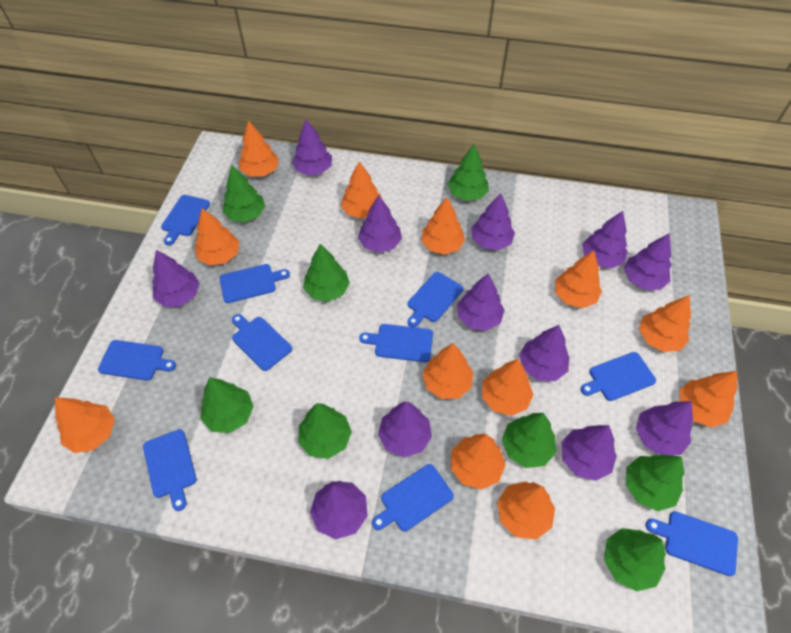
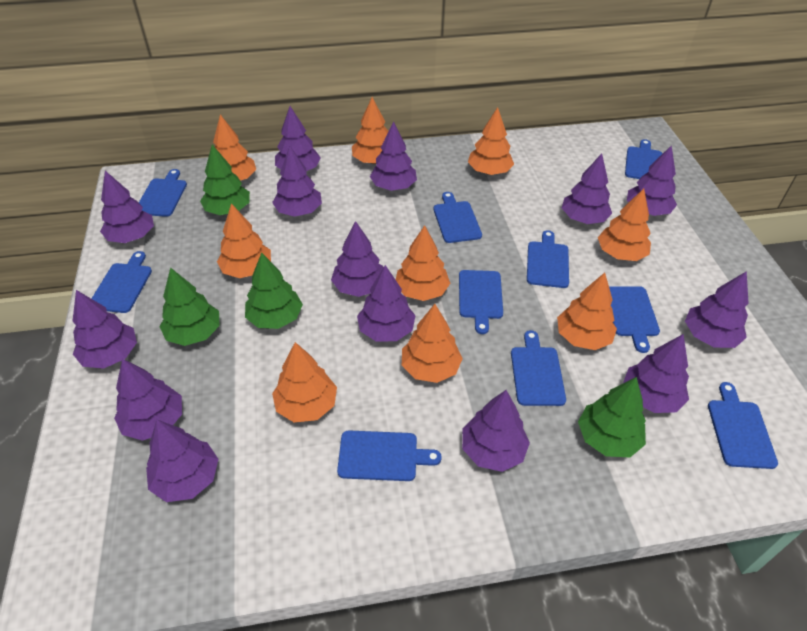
green tree: [201,377,254,433] [222,165,265,222] [298,403,352,459] [303,244,350,302] [447,144,489,201] [502,413,556,468] [604,528,666,592] [626,455,684,511] = 8 -> [160,267,219,346] [200,145,250,215] [245,252,303,329] [578,377,646,457] = 4
orange tree: [55,397,115,453] [195,208,239,265] [239,120,279,177] [341,161,381,219] [421,197,465,255] [422,343,473,399] [451,434,506,490] [482,359,534,416] [497,481,555,540] [555,251,602,308] [639,295,691,352] [680,371,737,428] = 12 -> [213,114,256,181] [217,203,271,278] [272,342,337,422] [352,97,389,164] [396,225,450,301] [402,304,463,383] [468,107,514,175] [557,273,617,350] [598,188,651,261] = 9
purple tree: [152,250,200,307] [292,119,332,176] [310,481,368,539] [358,195,402,253] [378,401,432,457] [457,274,505,331] [471,193,515,250] [519,325,569,381] [561,425,617,481] [583,211,628,268] [624,233,672,290] [636,401,693,456] = 12 -> [73,290,137,369] [100,171,154,243] [114,359,182,441] [146,420,218,502] [272,146,322,217] [275,106,321,171] [331,221,384,297] [357,265,416,341] [370,121,417,191] [462,390,530,472] [562,154,612,224] [623,334,689,413] [627,145,677,216] [685,271,749,348] = 14

